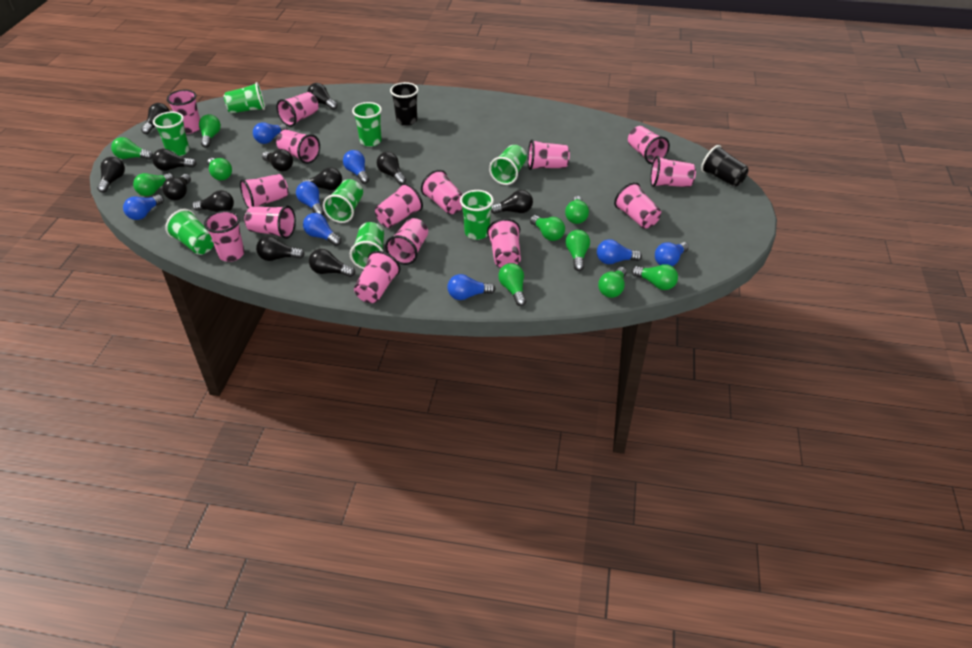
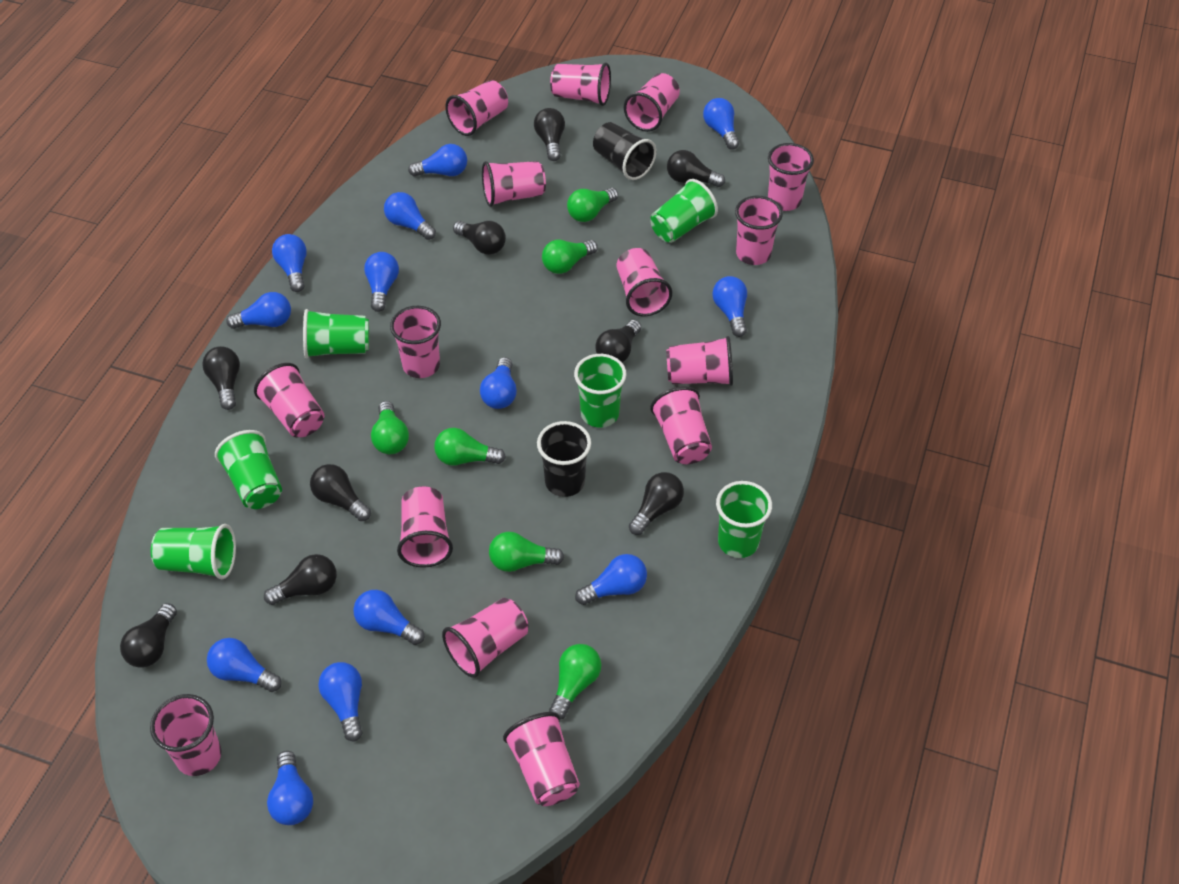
black light bulb: [97,157,125,193] [141,103,170,134] [152,149,197,171] [162,174,191,200] [192,190,234,212] [256,236,305,261] [262,149,293,171] [301,167,342,190] [307,83,337,110] [309,249,355,277] [377,152,406,185] [491,190,533,214] = 12 -> [120,603,177,668] [202,346,240,410] [264,554,337,605] [310,464,371,521] [453,221,506,255] [534,108,565,161] [595,320,641,363] [629,472,684,535] [667,150,725,187] = 9
blue light bulb: [123,195,164,220] [253,122,287,144] [296,181,324,215] [303,213,341,246] [343,150,369,184] [447,274,496,300] [597,239,642,264] [655,242,689,266] = 8 -> [207,638,281,692] [226,292,291,329] [267,751,313,825] [272,234,307,292] [318,662,363,742] [353,590,424,645] [364,252,399,312] [384,192,436,240] [408,144,467,176] [480,357,517,409] [575,554,647,605] [703,98,739,150] [712,276,747,337] = 13
green cup: [153,112,189,156] [165,209,214,255] [224,82,265,114] [323,179,363,223] [350,222,384,269] [352,102,382,147] [460,190,494,240] [489,145,527,185] = 8 -> [151,524,236,579] [215,430,282,509] [303,309,369,358] [574,354,627,427] [651,179,718,243] [716,481,772,558] = 6
green light bulb: [111,137,153,160] [133,173,174,196] [199,114,221,148] [207,158,232,180] [498,263,526,306] [530,215,565,241] [565,196,589,224] [566,230,590,271] [598,267,627,298] [632,264,678,290] = 10 -> [371,401,409,454] [434,428,506,466] [489,532,564,572] [542,240,598,274] [549,644,601,719] [567,188,618,222] = 6

